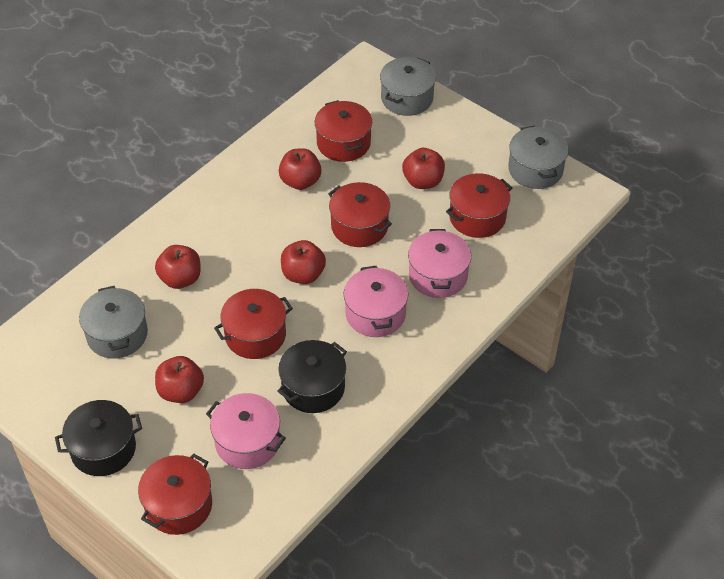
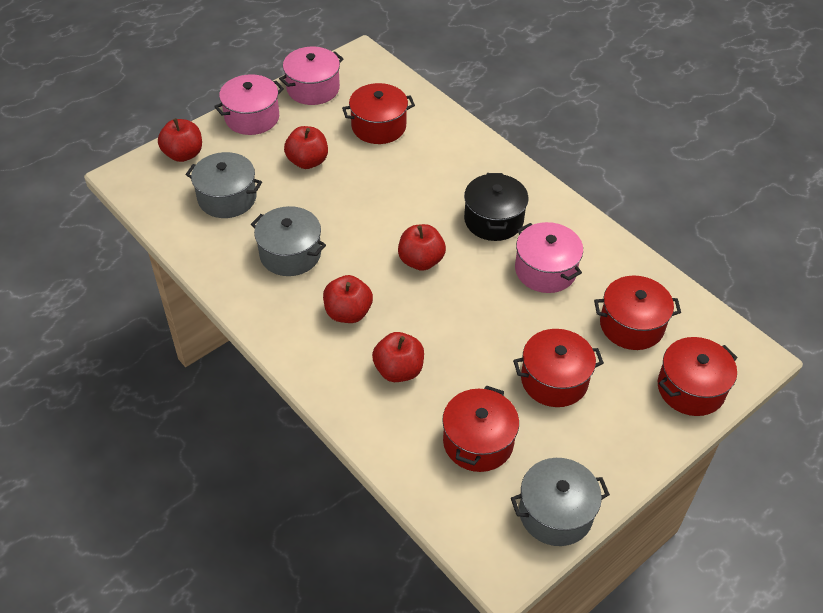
black pot: [55,400,142,476] [277,340,347,413] = 2 -> [464,173,529,241] = 1

